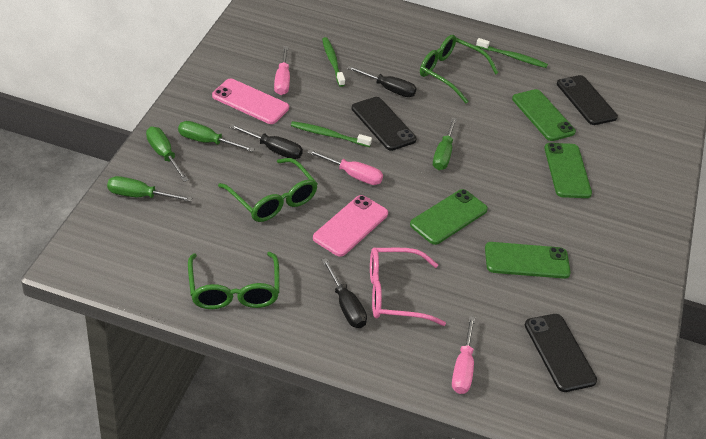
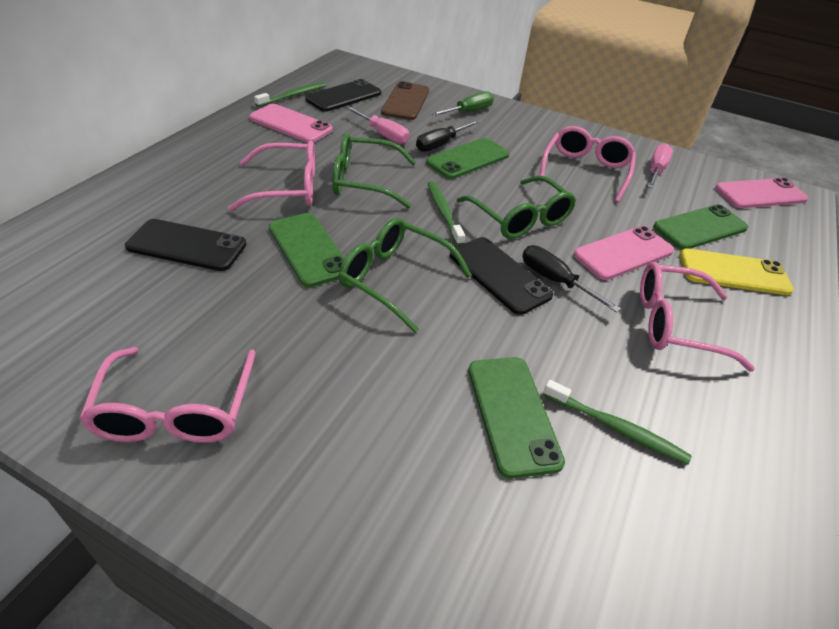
black screwdriver: [229,124,303,159] [322,258,367,328] [347,66,417,97] = 3 -> [416,120,479,152] [522,245,621,313] = 2
brown phone: none = 0 -> [381,81,429,120] = 1
green screwdriver: [107,176,192,202] [146,127,189,181] [178,121,255,152] [433,117,457,170] = 4 -> [431,91,494,116] = 1
pink glasses: [370,247,446,326] = 1 -> [79,347,256,443] [228,140,315,211] [539,126,636,202] [640,262,755,372] = 4
pink phone: [212,79,289,124] [313,195,388,257] = 2 -> [249,104,333,143] [573,226,674,280] [715,178,808,208] = 3
pink screwdriver: [274,46,290,95] [307,149,383,185] [452,316,475,394] = 3 -> [346,106,409,144] [647,144,673,188] = 2
yellow phone: none = 0 -> [679,248,794,295] = 1

